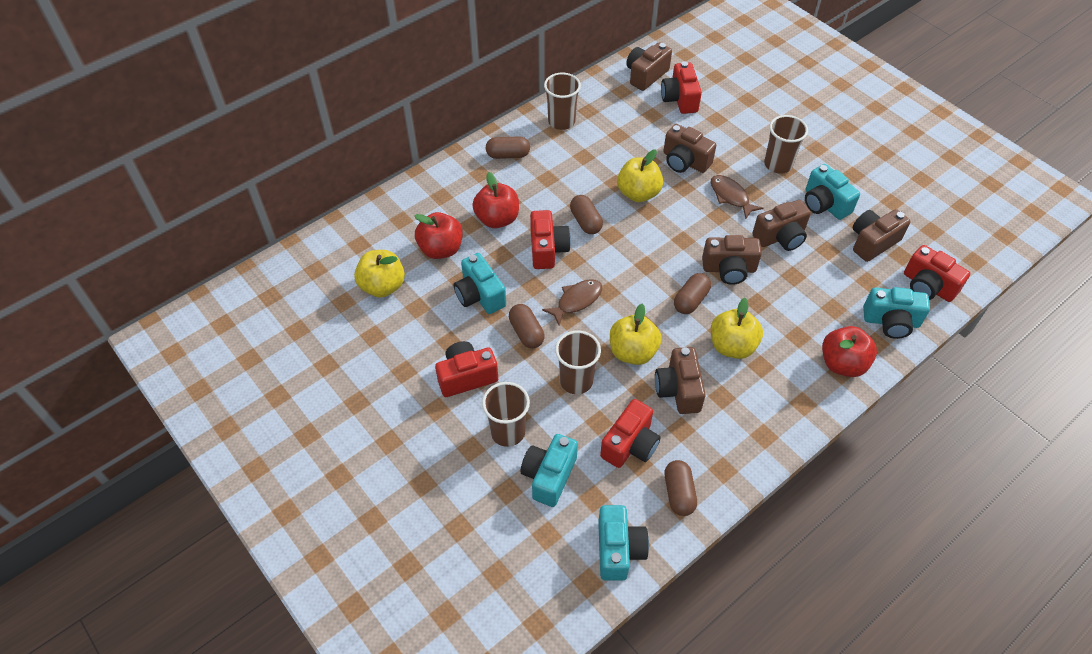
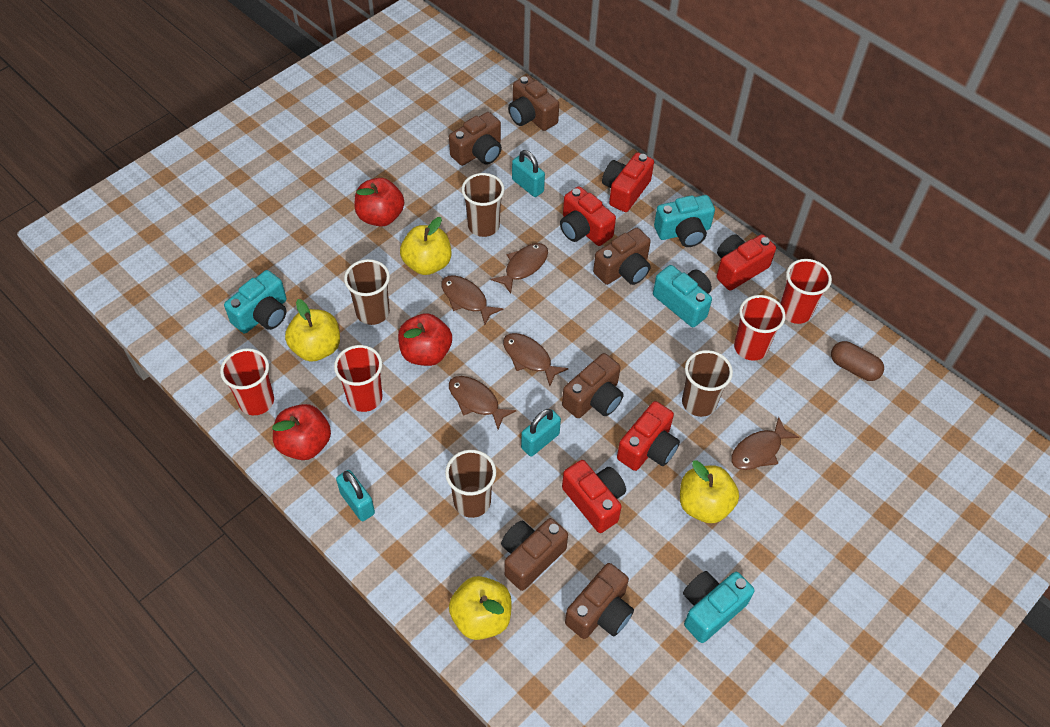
brown capsule: [486,136,530,159] [509,304,545,348] [570,195,603,234] [664,460,697,516] [674,273,711,314] = 5 -> [831,341,884,381] = 1
brown fish: [542,279,602,325] [710,175,763,219] = 2 -> [441,275,504,325] [449,376,517,429] [491,243,548,294] [503,333,569,386] [731,417,799,470] = 5
red cup: none = 0 -> [220,348,274,415] [334,345,382,412] [734,295,786,361] [780,259,832,324] = 4
turquoise camera: [453,253,506,314] [521,434,578,507] [598,505,649,581] [805,164,860,220] [863,287,930,339] = 5 -> [224,270,287,333] [653,265,712,327] [654,195,715,247] [683,571,755,643] = 4
turquoise padlock: none = 0 -> [336,470,375,521] [512,150,545,197] [521,409,561,457] = 3

